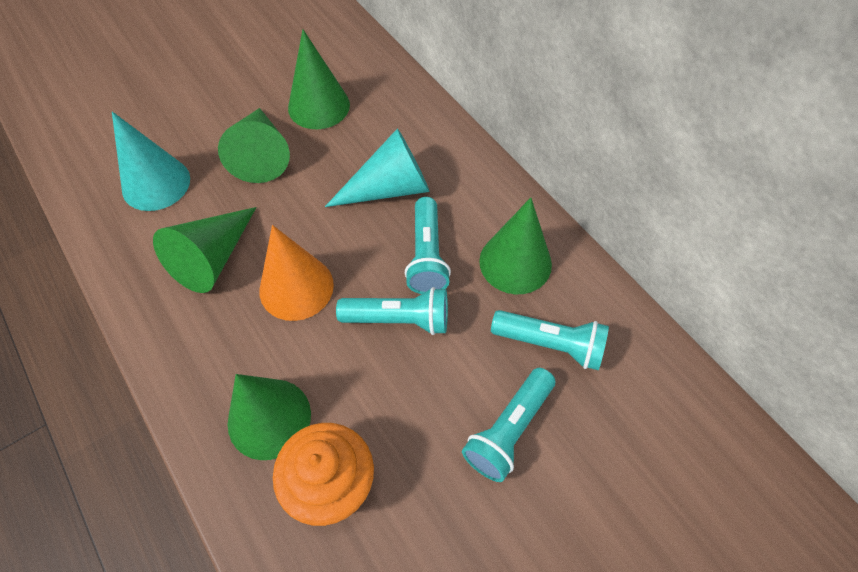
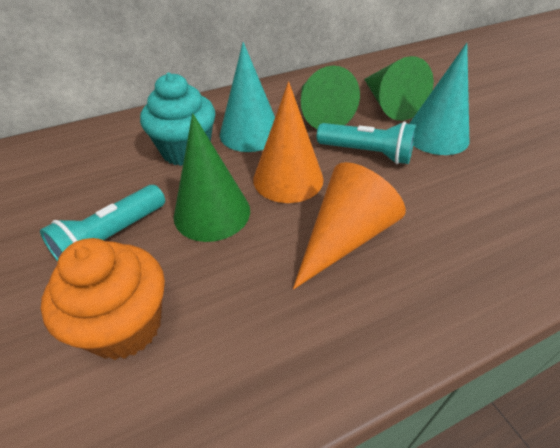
green cone: [153,207,257,293] [218,108,290,183] [228,374,311,460] [288,29,350,129] [479,198,552,294] = 5 -> [174,113,250,242] [301,66,360,129] [364,56,434,121] = 3
orange cone: [259,225,334,321] = 1 -> [253,81,323,203] [293,162,406,290] = 2
turquoise cupcake: none = 0 -> [140,73,215,166] = 1
turquoise flashlight: [336,287,448,335] [405,197,451,294] [462,368,555,482] [491,310,609,370] = 4 -> [40,185,165,261] [317,121,416,164] = 2

